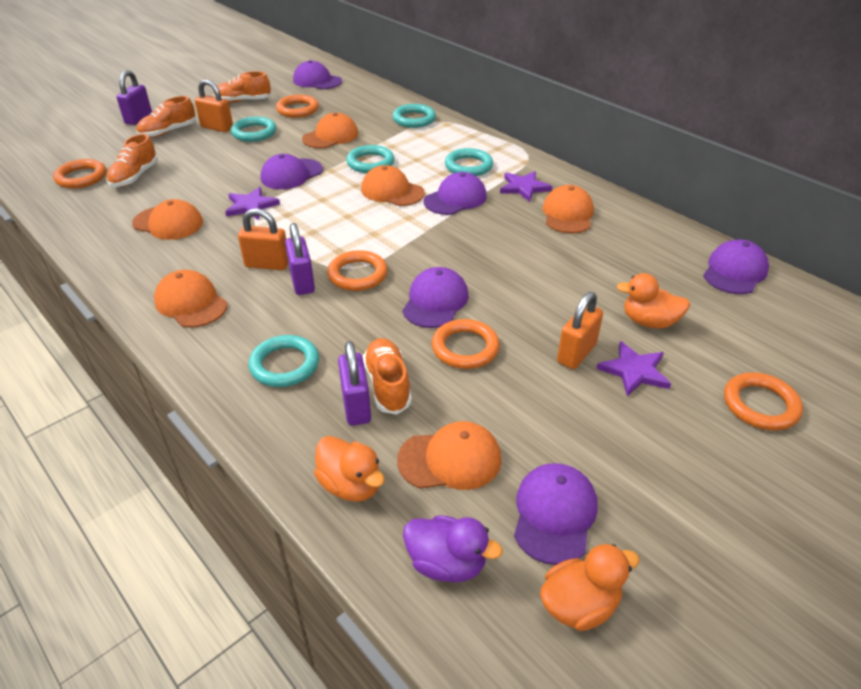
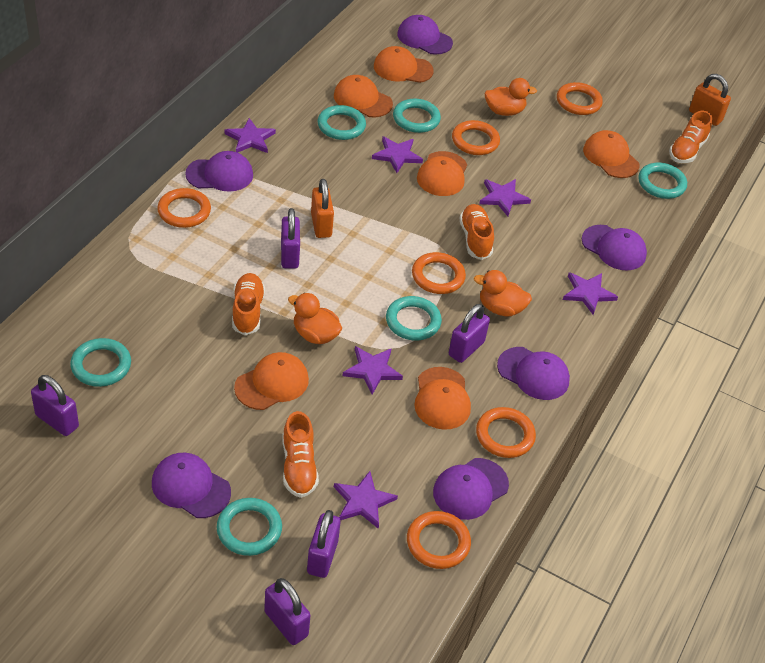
orange padlock: [195,79,233,132] [238,208,288,270] [557,292,603,369] = 3 -> [311,179,334,238] [689,74,731,126] = 2
orange ring: [53,159,106,189] [276,95,319,118] [327,250,388,291] [432,319,500,369] [724,372,803,431] = 5 -> [157,188,211,228] [407,511,471,569] [412,252,466,294] [452,120,500,155] [476,407,536,458] [557,82,603,115] = 6
purple duck: [403,515,503,582] = 1 -> none = 0
purple padlock: [116,70,152,125] [285,223,315,295] [338,341,371,426] = 3 -> [31,375,79,436] [264,578,311,645] [281,208,300,269] [307,510,341,578] [449,304,490,363] = 5
purple star: [225,187,280,220] [500,171,552,202] [596,341,671,396] = 3 -> [225,118,276,153] [334,471,398,529] [342,346,403,395] [372,136,423,173] [479,179,531,216] [563,272,618,315] = 6
turquoise ring: [231,116,276,142] [249,335,319,387] [346,145,394,173] [392,104,436,128] [445,148,493,176] = 5 -> [70,338,131,387] [216,498,282,556] [318,105,366,140] [386,296,442,340] [393,99,441,133] [638,162,687,199] = 6

